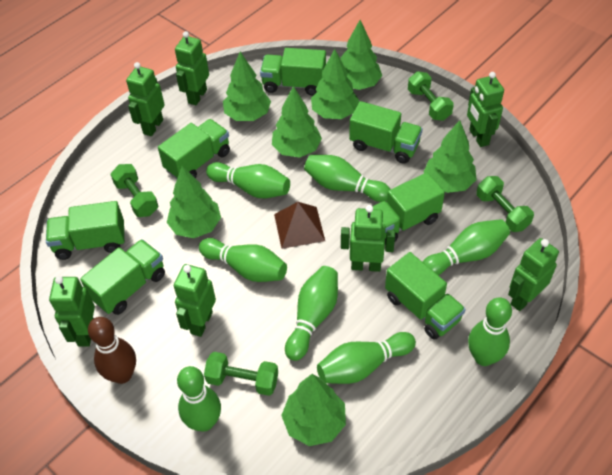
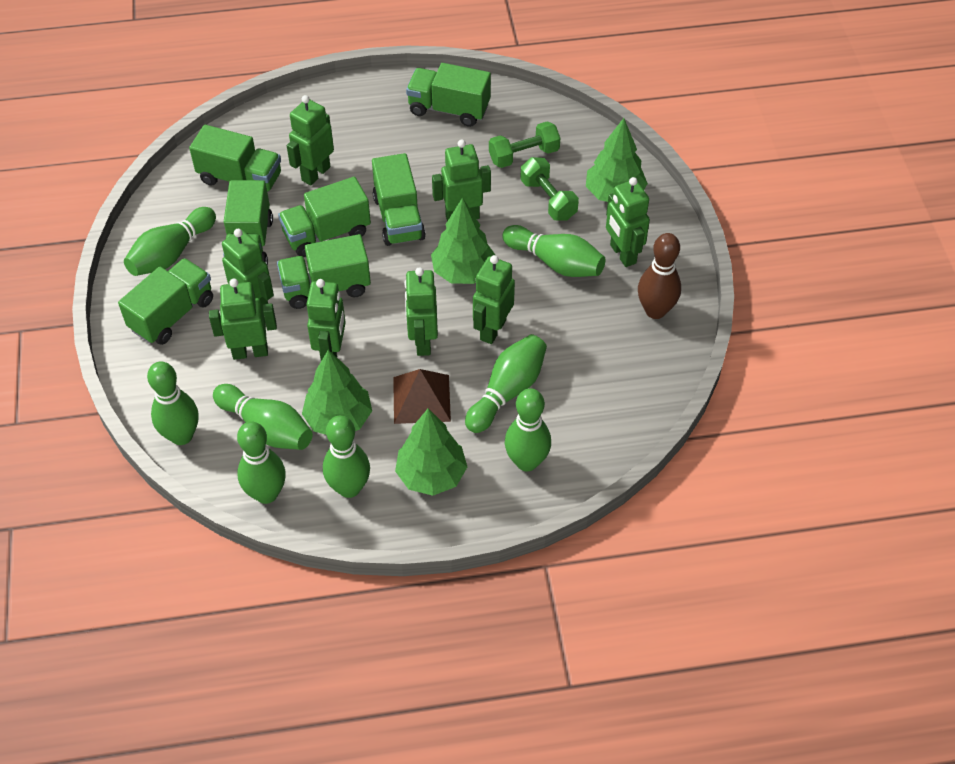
green dumbbell: [110,164,158,217] [204,352,278,396] [408,71,454,121] [476,176,534,232] = 4 -> [489,121,560,168] [520,157,579,221] = 2
green robot: [49,276,95,347] [126,62,165,136] [174,264,216,337] [175,31,209,105] [341,205,395,272] [467,72,504,147] [508,238,559,311] = 7 -> [209,278,277,360] [222,229,274,309] [287,95,334,185] [306,279,346,361] [404,267,438,356] [432,140,491,221] [473,255,515,344] [606,177,650,267] = 8
green tree: [167,166,221,238] [223,52,271,121] [272,86,322,158] [281,374,346,446] [311,49,360,119] [340,20,382,90] [424,120,477,193] = 7 -> [302,350,372,435] [395,408,467,496] [431,198,495,284] [586,118,648,202] = 4

